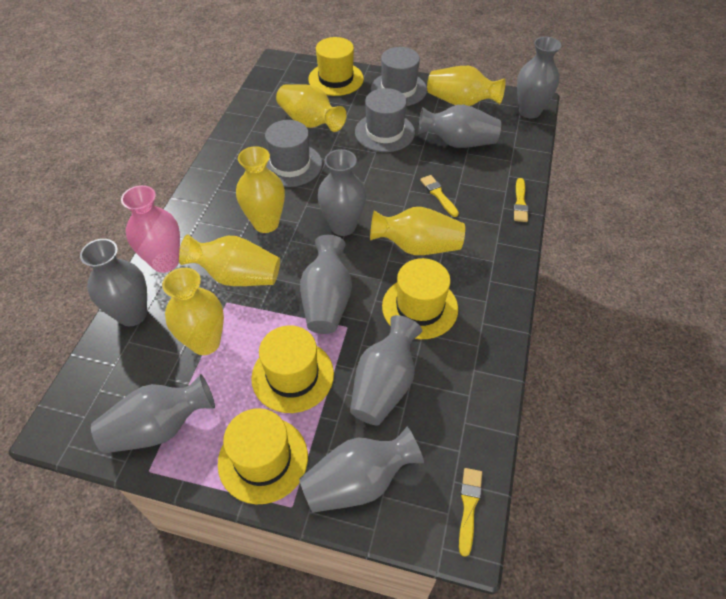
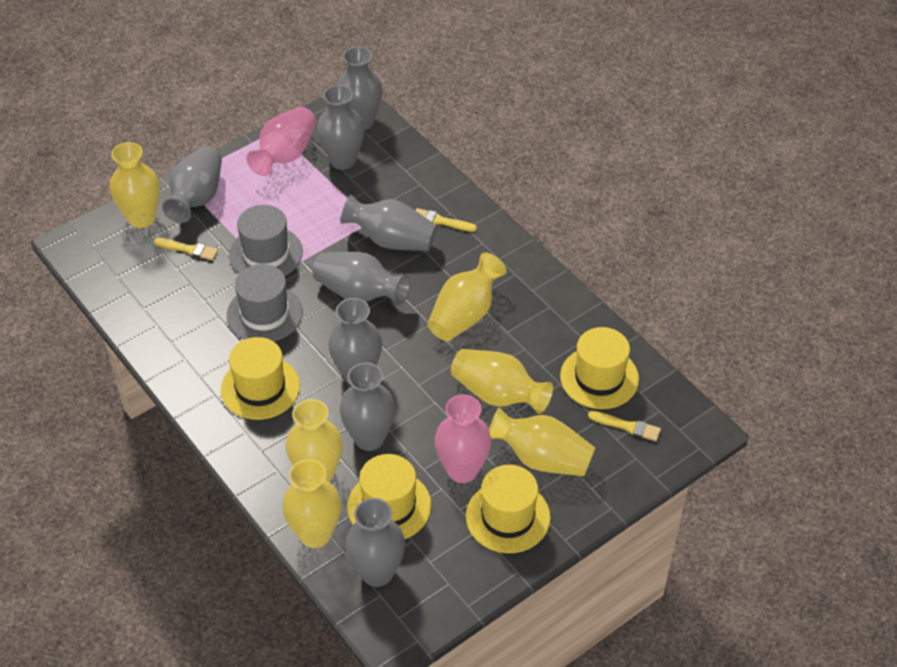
grey hat: [265,120,322,187] [355,88,415,152] [371,47,427,106] = 3 -> [227,264,303,342] [229,205,303,276] = 2
pink vase: [121,185,180,273] = 1 -> [246,107,316,176] [435,394,491,483] = 2

